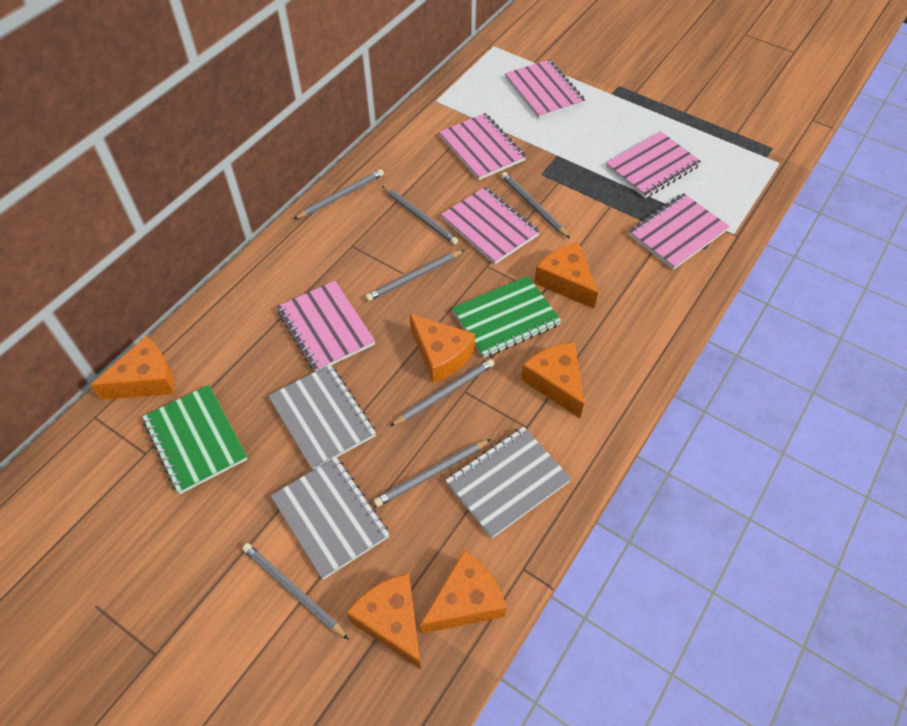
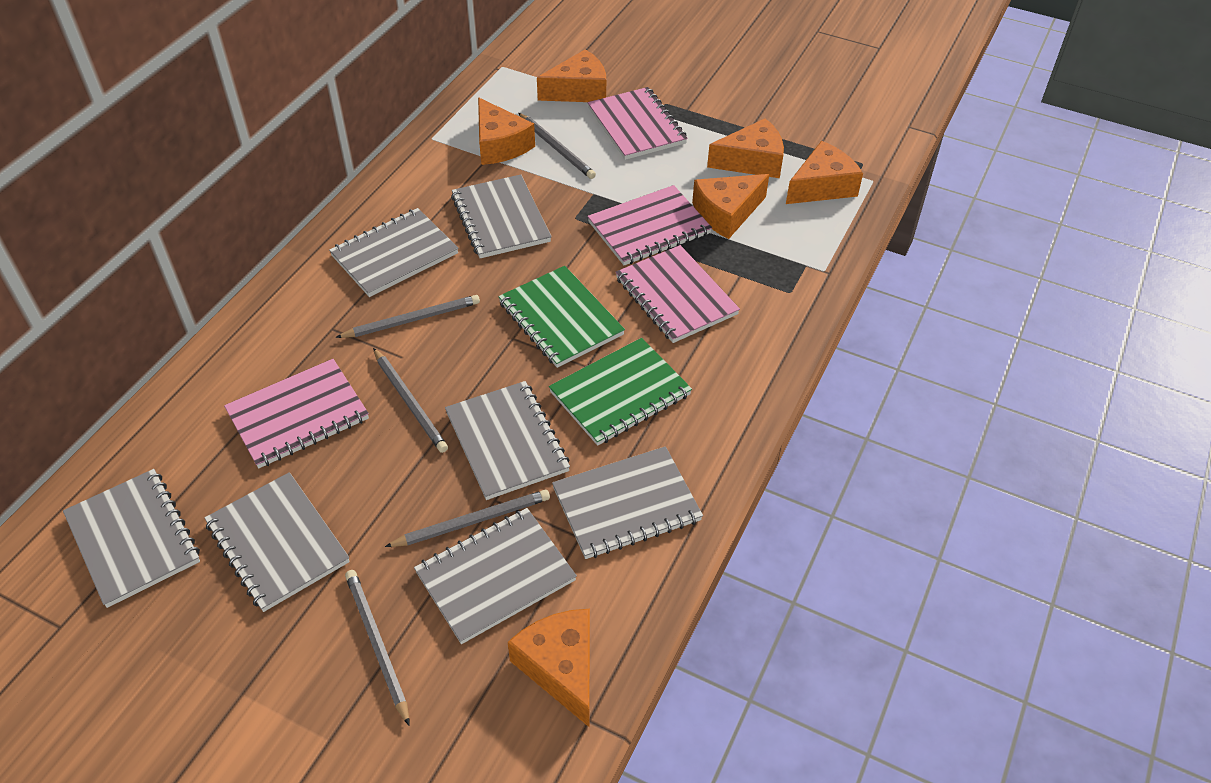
grey notebook: [268,364,376,470] [271,457,390,580] [446,427,571,539] = 3 -> [63,469,200,608] [204,472,350,612] [329,208,458,297] [414,508,577,644] [445,381,570,500] [451,174,552,258] [552,446,703,559] = 7
grey pencil: [242,543,349,640] [294,169,384,219] [365,250,464,301] [373,439,491,507] [382,186,458,245] [390,359,495,426] [501,172,570,238] = 7 -> [335,295,480,338] [345,570,410,726] [373,348,448,453] [385,490,550,547] [519,113,596,179] = 5
pink notebook: [277,281,375,372] [439,113,526,180] [441,187,540,264] [505,59,585,119] [606,131,701,198] [629,193,730,270] = 6 -> [224,359,369,468] [587,185,712,265] [588,87,688,160] [616,245,740,343] = 4

